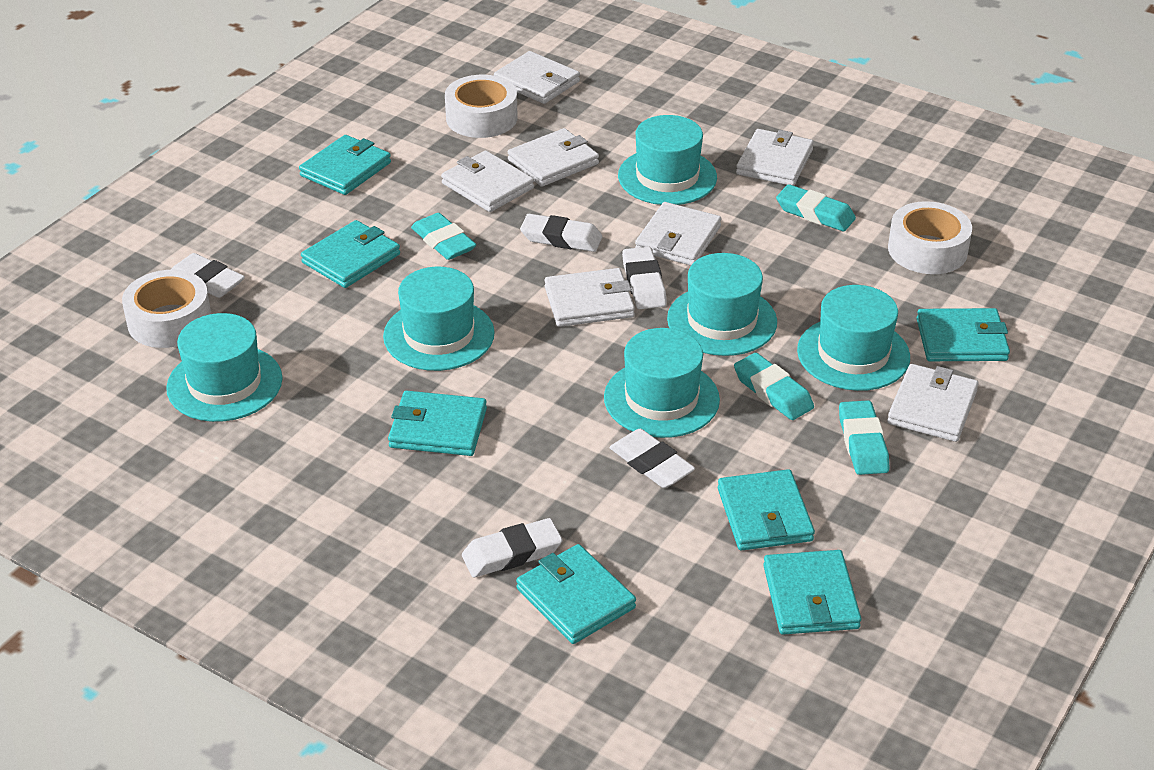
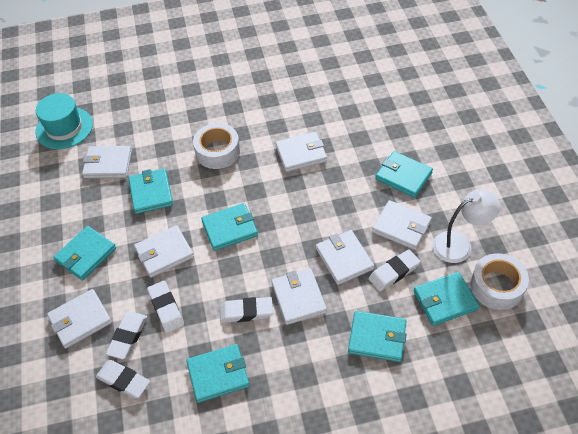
turquoise eraser: [411,213,476,260] [734,353,814,420] [776,184,856,231] [839,400,889,475] = 4 -> none = 0
turquoise hat: [166,313,282,422] [383,267,495,371] [604,328,720,438] [618,115,717,205] [667,253,777,356] [797,285,910,391] = 6 -> [35,93,93,149] = 1
white lamp: none = 0 -> [432,189,500,263] = 1
white tape: [122,270,211,348] [445,75,518,138] [888,201,972,274] = 3 -> [193,123,240,169] [470,253,529,310] = 2

